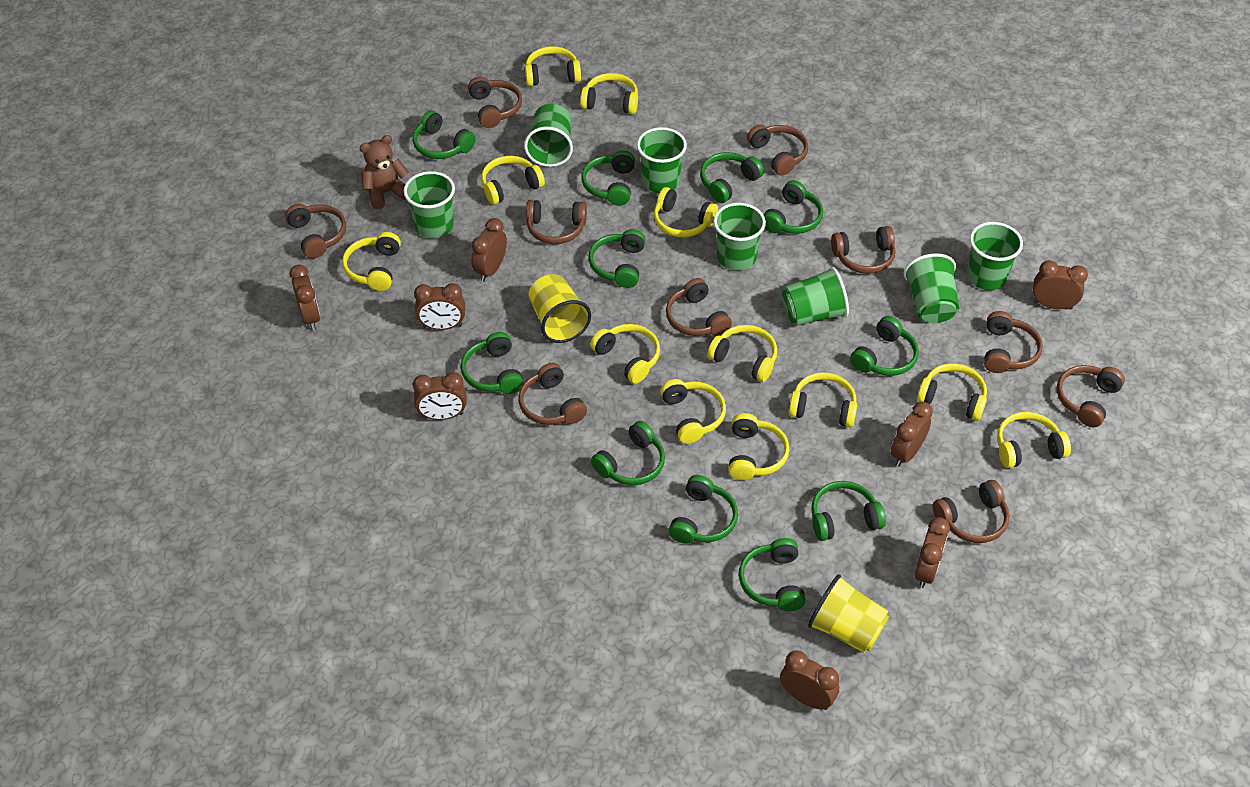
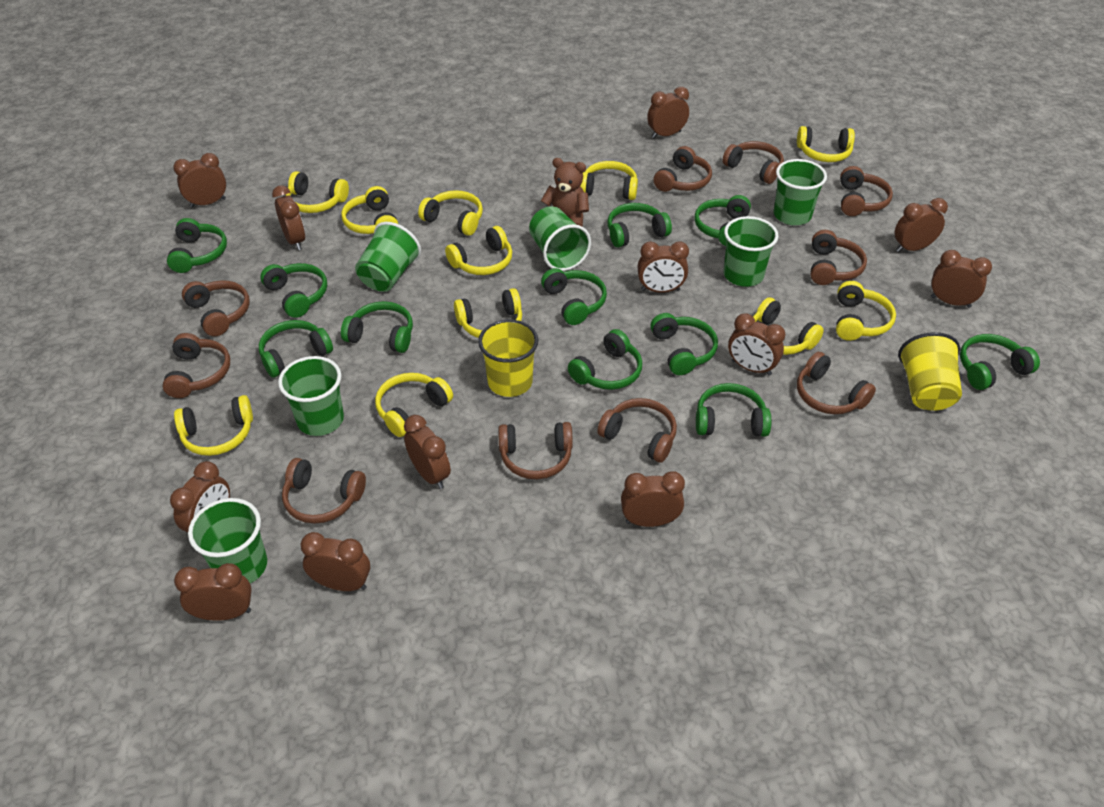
brown clock: [289,265,320,330] [413,372,467,420] [414,283,465,330] [471,218,507,282] [780,650,839,710] [891,402,933,467] [914,517,950,588] [1033,260,1088,310] = 8 -> [170,461,230,532] [173,153,226,207] [174,563,252,621] [272,185,305,250] [300,532,370,591] [404,415,451,489] [621,471,685,527] [638,242,689,293] [647,87,689,138] [728,314,785,376] [895,198,948,252] [931,250,992,308] = 12
green cup: [404,171,455,238] [524,104,573,167] [637,127,687,193] [713,203,766,271] [782,267,849,326] [904,253,959,323] [967,222,1023,290] = 7 -> [188,498,267,583] [278,356,344,436] [355,222,421,292] [529,206,591,271] [724,216,779,287] [774,159,827,225] = 6
yellow headphones: [342,232,401,291] [481,156,545,205] [525,46,581,86] [580,73,638,114] [590,324,660,384] [654,187,718,237] [660,379,726,444] [708,325,777,382] [728,413,789,480] [789,372,857,427] [917,363,987,421] [997,412,1071,468] = 12 -> [174,395,253,456] [286,171,349,213] [341,186,398,234] [375,373,453,437] [418,190,483,236] [445,226,512,275] [454,288,522,338] [580,161,638,200] [753,297,824,355] [797,126,855,162] [836,281,896,341] = 11

